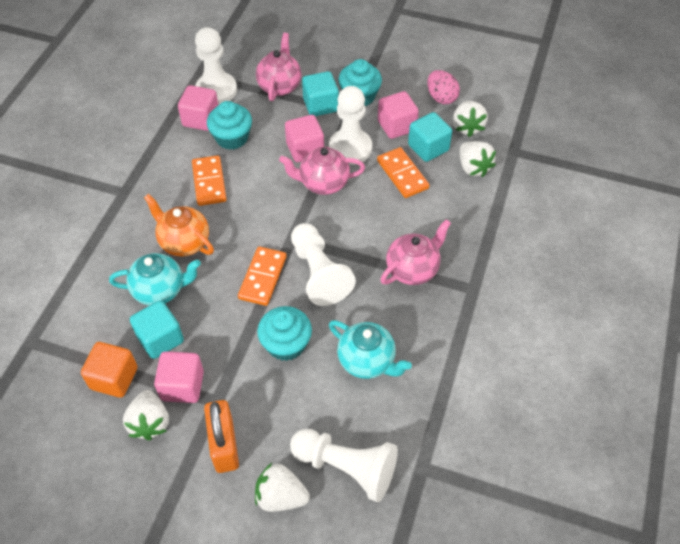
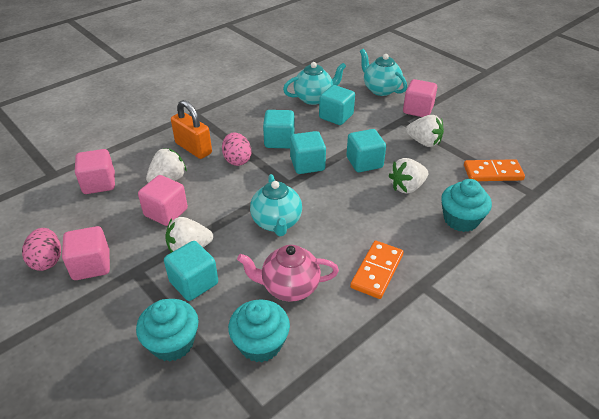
orange cube: [81,342,138,398] = 1 -> none = 0
orange domino: [192,155,227,206] [238,246,287,306] [377,147,429,198] = 3 -> [350,241,404,299] [464,159,525,181] = 2
orange teapot: [144,194,214,257] = 1 -> none = 0
pink egg: [427,70,460,104] = 1 -> [22,228,61,271] [222,132,252,166] = 2
pink teapot: [256,33,301,101] [279,147,365,195] [380,219,451,285] = 3 -> [237,245,339,302] = 1
turquoise cube: [130,300,184,359] [302,71,339,116] [408,112,452,162] = 3 -> [164,241,218,301] [263,110,295,148] [290,131,326,174] [319,85,355,125] [346,129,386,172] = 5
turquoise teapot: [109,253,201,306] [329,320,412,379] = 2 -> [250,174,302,236] [283,62,346,105] [360,49,407,96] = 3
white pawn: [195,27,237,105] [290,429,398,502] [291,223,356,306] [329,86,372,165] = 4 -> none = 0

